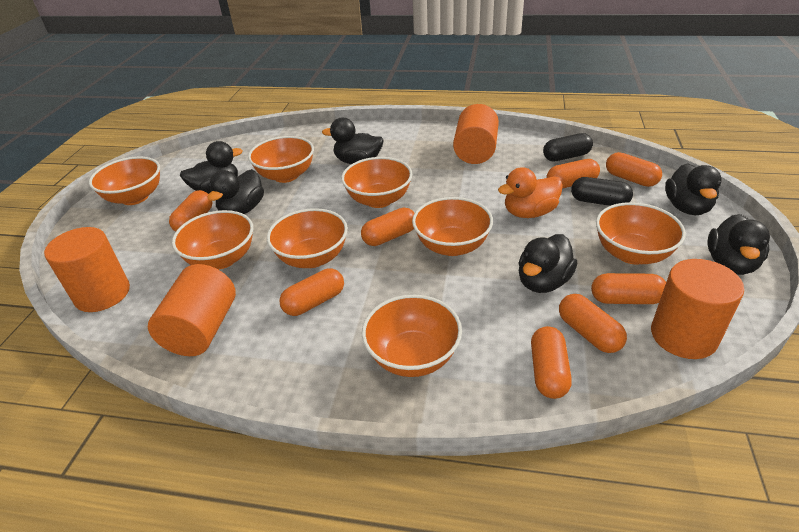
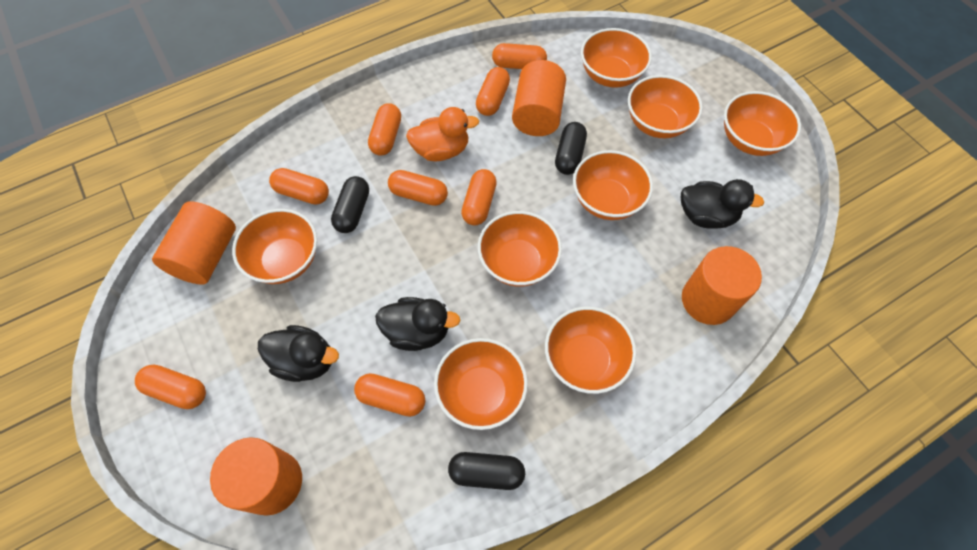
black capsule: [543,133,593,161] [571,177,633,206] = 2 -> [331,176,369,233] [448,452,525,490] [555,122,587,175] = 3
black duck: [180,141,243,194] [208,169,264,214] [322,118,383,164] [518,234,577,293] [665,163,722,215] [708,214,770,275] = 6 -> [258,325,339,382] [375,297,461,351] [681,179,764,229] = 3

